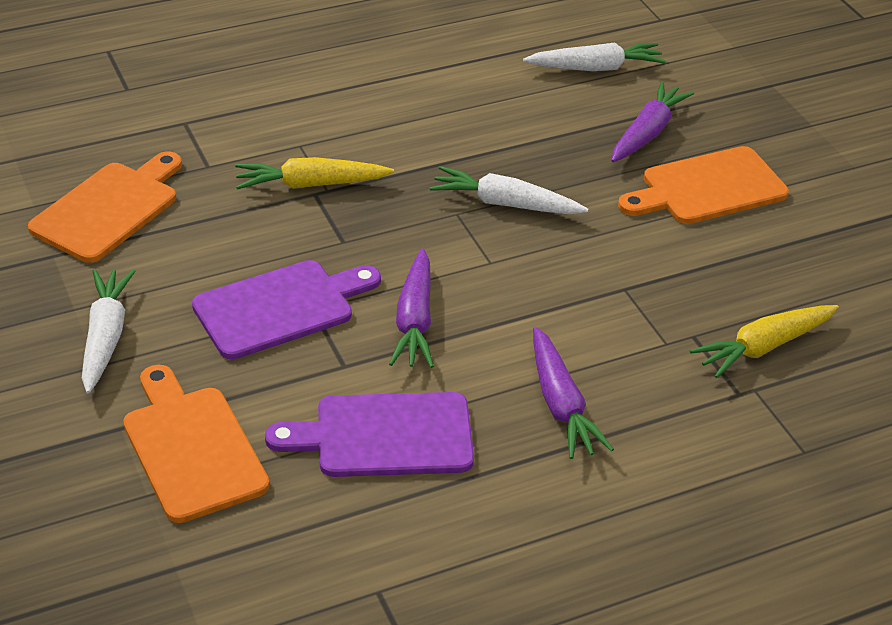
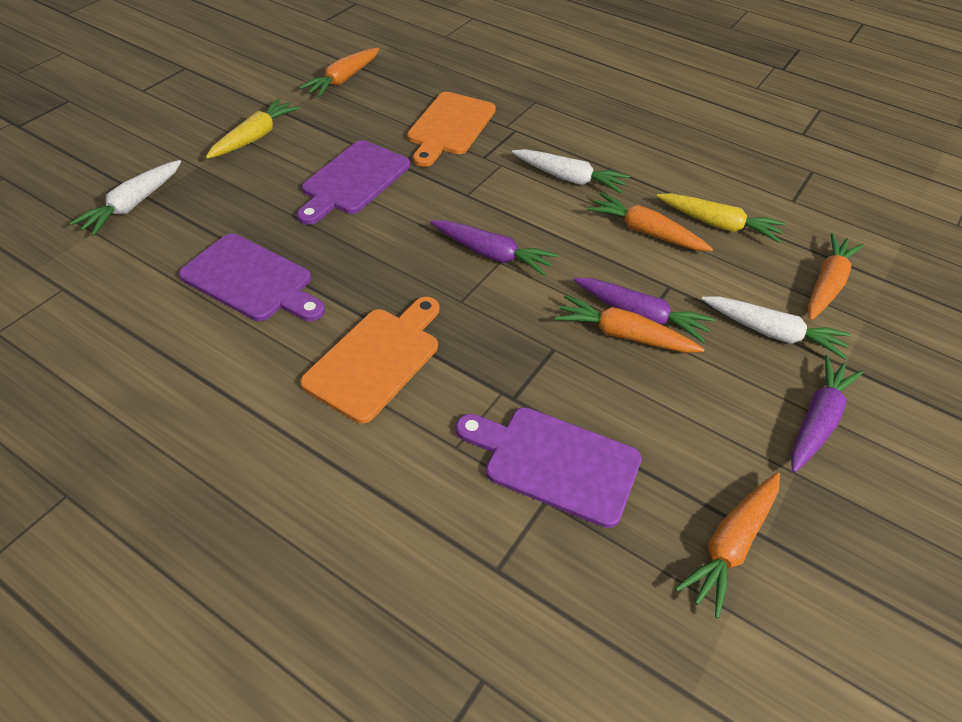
orange carrot: none = 0 -> [299,48,379,97] [555,295,704,353] [587,193,713,251] [675,472,780,618] [808,233,864,321] = 5
orange cutting board: [28,151,182,263] [123,365,269,523] [618,146,789,224] = 3 -> [300,297,439,424] [407,92,496,167] = 2
purple cutting board: [192,260,381,359] [265,392,474,477] = 2 -> [179,234,325,321] [297,140,410,225] [456,407,642,528] = 3

